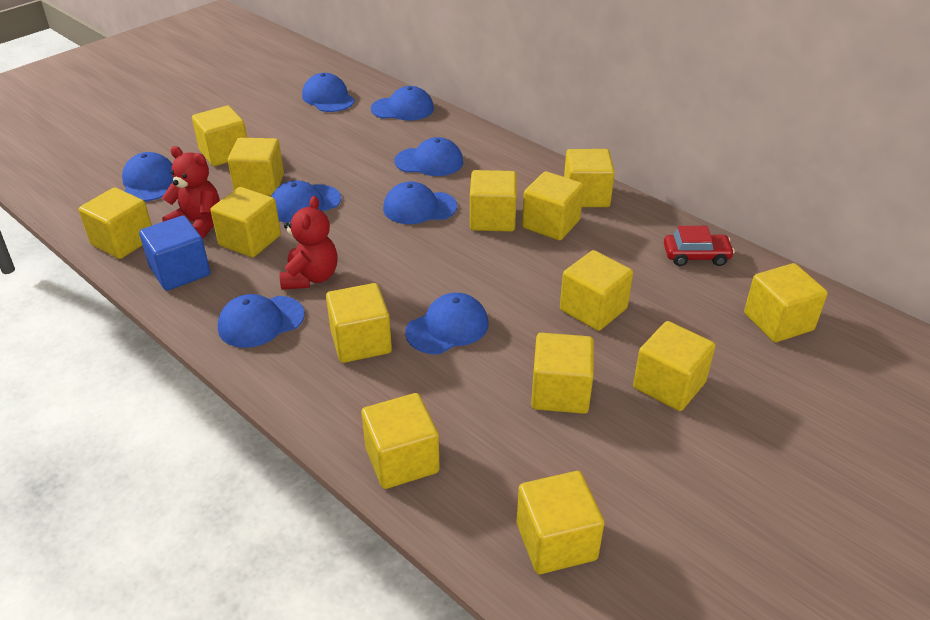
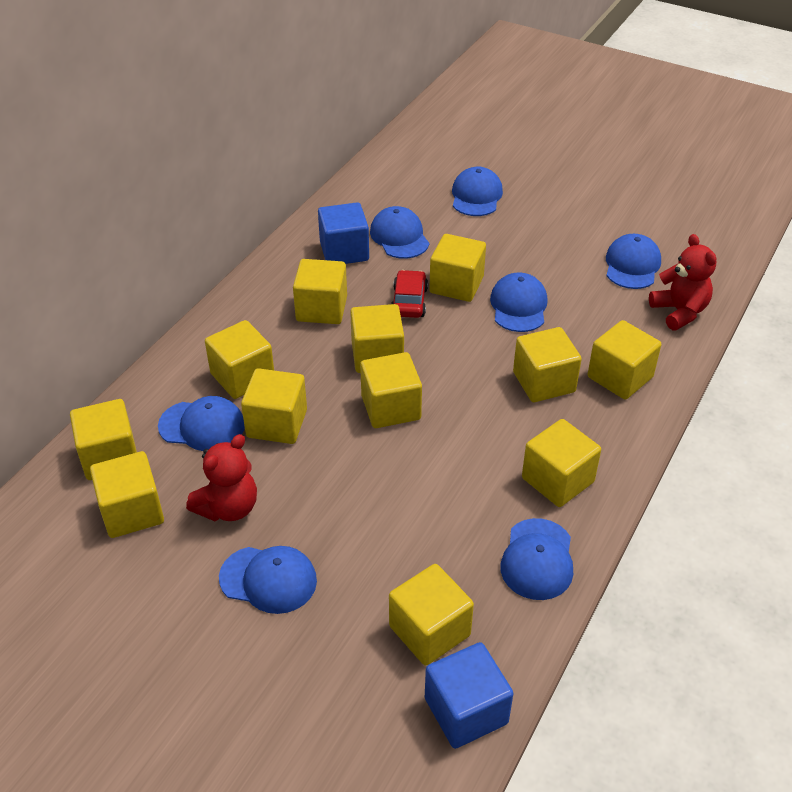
blue cap: [122,152,173,201] [218,294,305,348] [271,180,341,223] [302,73,355,112] [371,86,434,121] [383,181,457,224] [395,137,463,176] [405,293,488,354] = 8 -> [158,396,245,451] [219,546,317,614] [370,206,429,259] [452,167,503,216] [490,273,548,332] [500,518,573,600] [606,234,661,289] = 7
blue cube: [139,215,210,291] = 1 -> [318,202,369,264] [425,642,513,749] = 2
yellow cube: [79,187,152,259] [192,106,247,166] [210,187,281,257] [228,138,284,196] [326,283,392,363] [361,393,440,489] [470,170,517,232] [517,471,604,574] [522,171,584,240] [531,333,594,414] [560,250,633,331] [564,149,615,207] [633,321,715,411] [744,263,828,342] = 14 -> [70,399,137,480] [90,451,164,538] [205,320,274,399] [241,368,307,444] [293,259,347,324] [350,304,404,373] [360,352,422,428] [389,564,474,666] [429,234,486,302] [513,327,582,402] [522,419,601,507] [588,320,661,400] = 12

